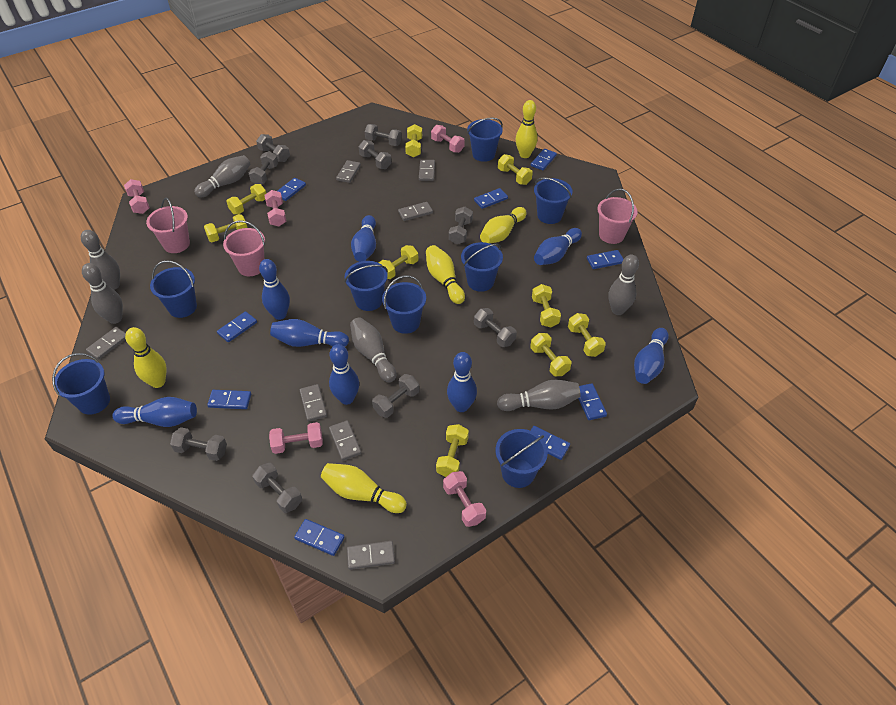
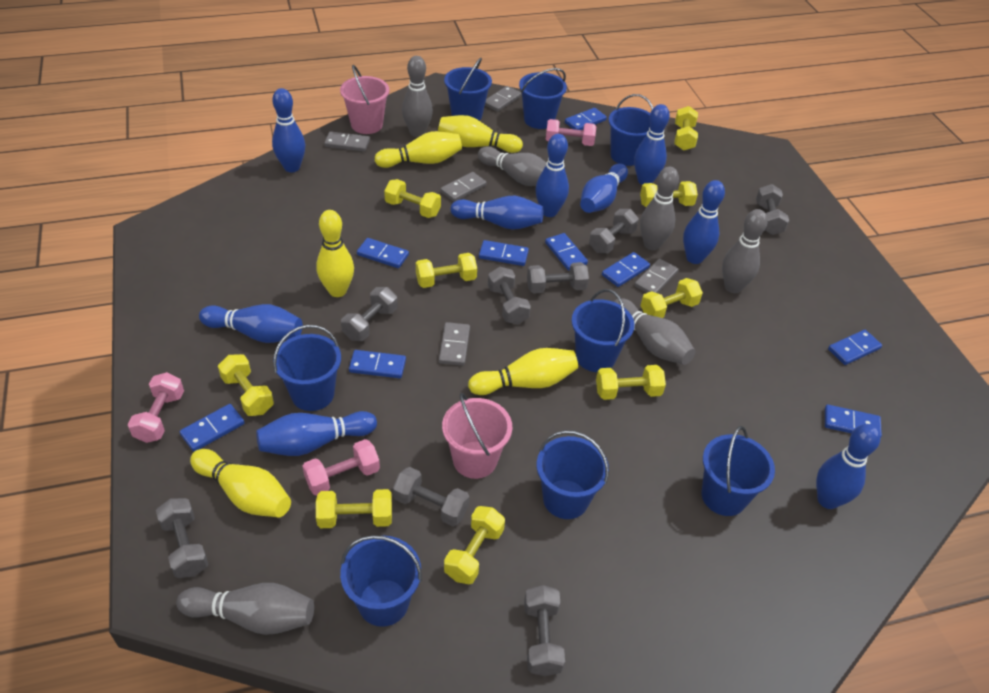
blue bowling pin: [112,397,197,427] [259,259,290,320] [270,319,349,347] [329,344,359,405] [351,215,376,262] [447,352,477,412] [534,228,582,265] [634,328,669,384] = 8 -> [199,304,303,343] [256,411,377,456] [272,88,305,172] [450,196,544,230] [535,134,569,217] [580,163,628,213] [634,104,670,185] [683,180,725,264] [816,424,881,509] = 9
grey domino: [86,327,126,360] [300,384,327,422] [329,420,361,461] [336,160,361,183] [347,541,395,570] [398,202,433,221] [419,160,435,181] = 7 -> [324,131,370,152] [439,322,470,366] [441,172,486,202] [485,86,521,112] [634,259,678,293] = 5
grey dumbbell: [170,427,227,461] [249,151,278,184] [252,463,302,513] [256,134,290,162] [358,140,391,169] [365,124,402,146] [372,374,419,418] [449,207,473,244] [474,308,517,347] = 9 -> [156,498,209,578] [341,287,397,341] [393,467,469,526] [488,267,531,324] [524,585,565,676] [527,262,589,294] [589,209,639,253] [756,184,789,235] = 8
pink bucket: [146,198,190,253] [223,220,265,276] [597,189,638,244] = 3 -> [340,65,389,134] [442,393,512,479] = 2
pink dumbbell: [124,179,150,214] [264,190,286,226] [269,422,323,454] [431,125,465,153] [443,471,486,527] = 5 -> [128,372,184,443] [302,439,380,496] [546,119,596,146] = 3

